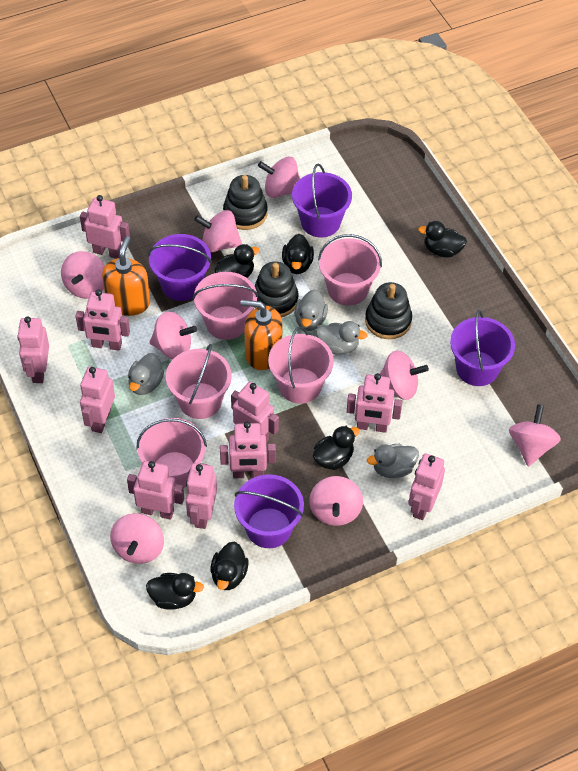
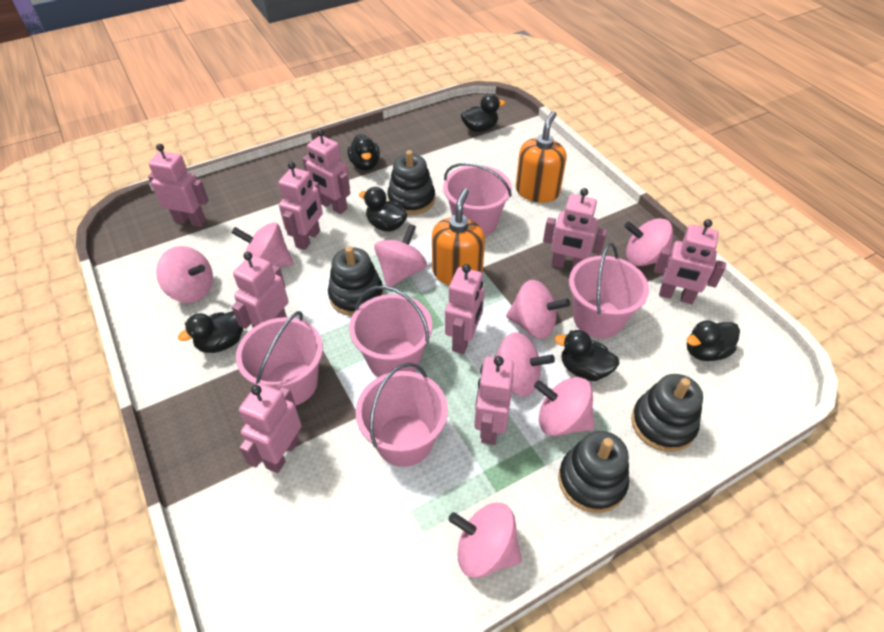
black stacking toy: [223,175,268,230] [255,262,298,317] [365,282,412,339] = 3 -> [328,246,383,316] [387,150,435,215] [558,431,629,513] [631,374,703,452] = 4
grey duck: [128,353,164,395] [294,290,328,331] [316,321,368,354] [367,444,419,478] = 4 -> none = 0
pink robot: [17,316,49,383] [76,289,130,351] [80,195,130,259] [80,366,115,433] [127,461,184,520] [186,463,217,529] [220,422,276,478] [231,382,279,443] [347,373,402,433] [408,453,445,520] = 10 -> [148,144,209,227] [232,252,289,329] [239,383,302,473] [278,162,323,250] [302,129,350,214] [445,264,485,354] [474,356,514,445] [543,188,607,270] [654,219,726,304] = 9
purple bucket: [148,234,212,301] [234,475,304,548] [292,163,352,237] [450,310,515,386] = 4 -> none = 0

